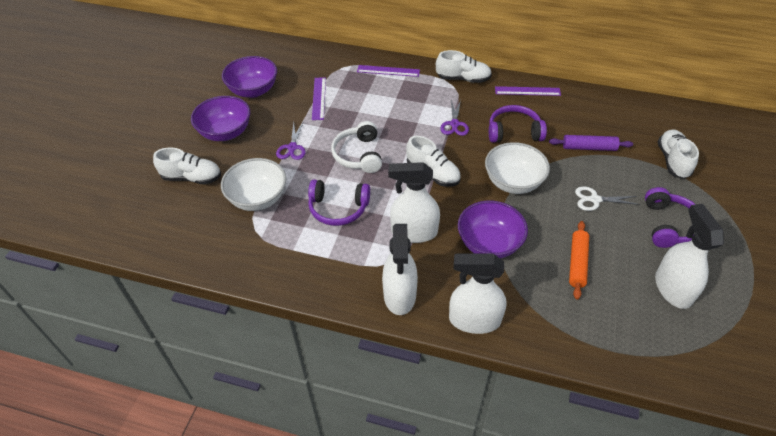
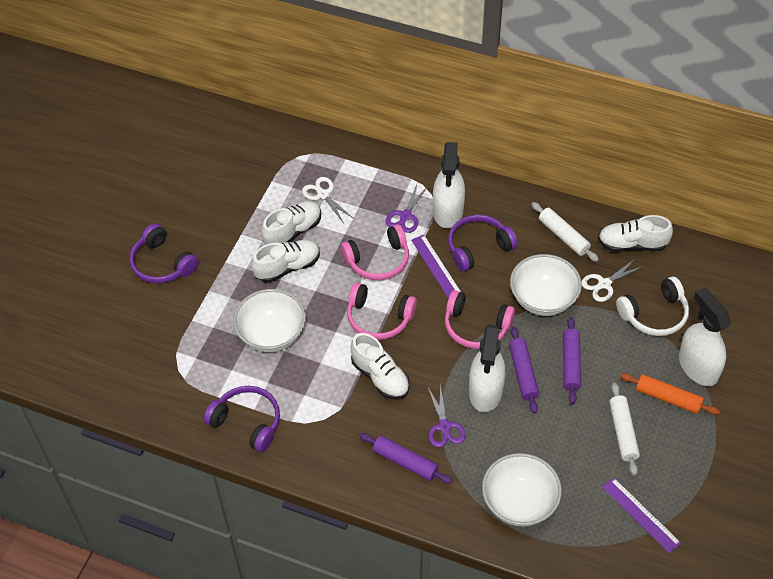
pink headphones: none = 0 -> [341,224,409,280] [347,283,417,340] [445,290,515,349] = 3
purple bowl: [191,96,250,141] [222,56,277,98] [458,201,528,259] = 3 -> none = 0
purple rolling pin: [549,135,633,151] = 1 -> [360,433,453,484] [509,327,539,414] [563,317,581,404] = 3
purple ruler: [312,77,326,120] [357,65,420,77] [495,86,561,96] = 3 -> [411,235,461,299] [602,478,681,553] = 2
white bowl: [221,158,286,211] [485,142,550,194] = 2 -> [233,289,306,352] [482,453,562,527] [510,254,582,316] = 3
white rolling pin: none = 0 -> [531,202,599,262] [609,383,640,476] = 2
white scissors: [575,186,640,211] = 1 -> [302,177,354,223] [581,259,644,302] = 2
white spray bottle: [382,224,418,315] [388,162,440,243] [449,254,506,334] [655,204,724,309] = 4 -> [433,142,465,228] [469,324,505,412] [679,288,731,386] = 3

